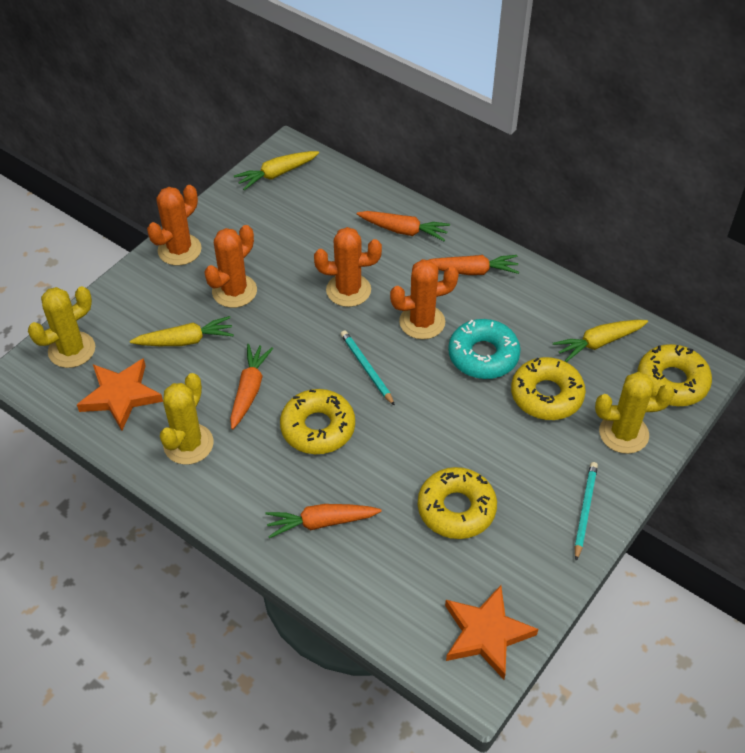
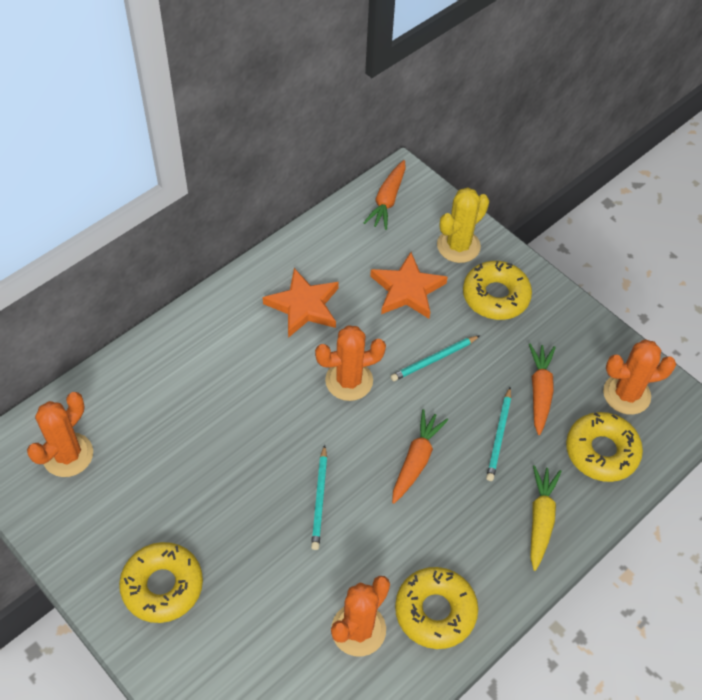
orange carrot: [230,344,273,429] [265,504,382,538] [357,211,450,241] [429,255,519,275] = 4 -> [364,160,406,230] [392,409,448,504] [529,344,556,435] = 3
turquoise donut: [448,319,521,379] = 1 -> none = 0
turquoise pencil: [341,330,395,406] [575,462,598,561] = 2 -> [311,445,327,550] [390,335,480,381] [486,387,511,481] = 3
yellow cactus: [28,286,95,368] [160,373,214,465] [595,372,675,454] = 3 -> [437,187,489,263] = 1
yellow carrot: [130,316,234,346] [234,151,319,190] [553,320,648,362] = 3 -> [530,465,562,571] = 1

